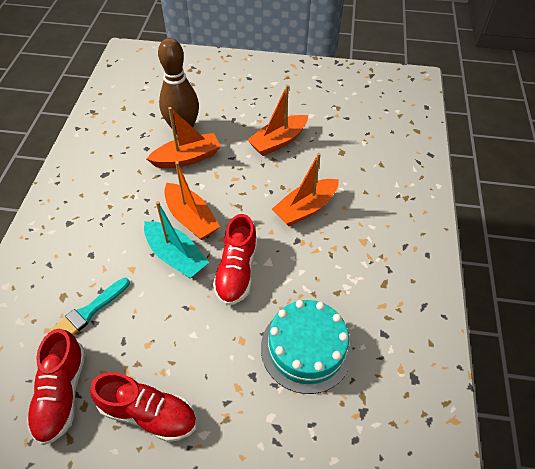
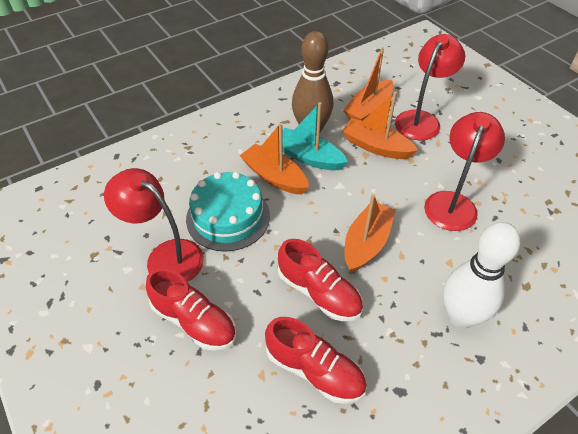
red lamp: none = 0 -> [104,168,204,282] [395,34,465,140] [424,112,505,231] = 3
turquoise brush: [51,278,130,335] = 1 -> none = 0
white bowling pin: none = 0 -> [443,222,520,328] = 1

